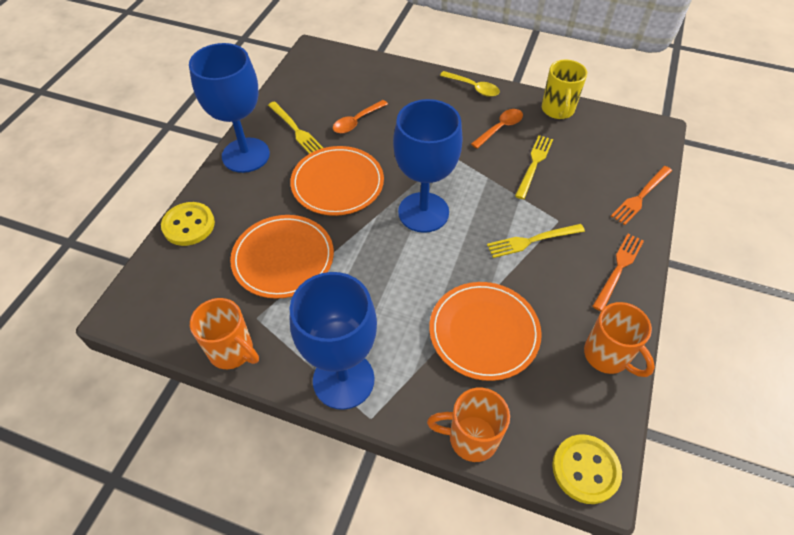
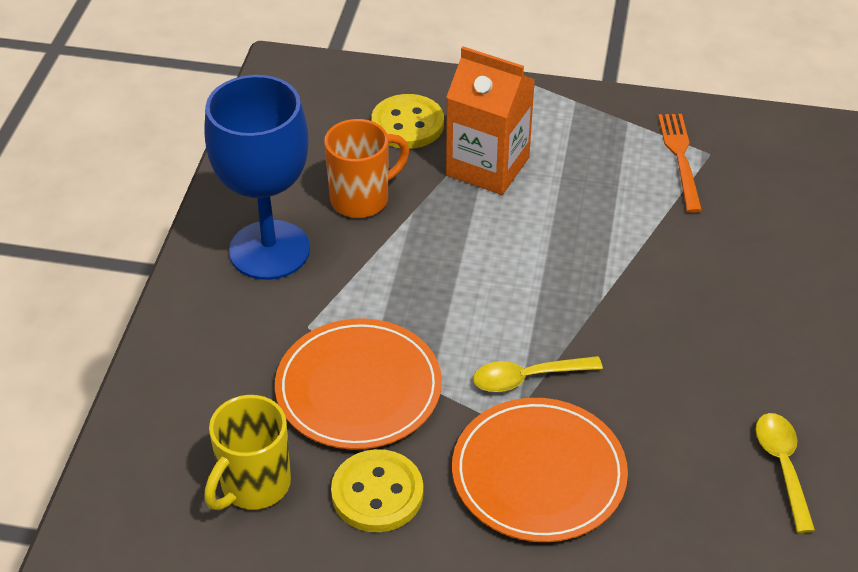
blue goblet: [189,43,270,173] [290,272,377,410] [393,99,463,233] = 3 -> [204,75,310,280] = 1
orange carton: none = 0 -> [446,46,535,195] = 1
orange fork: [592,234,644,311] [611,166,672,225] = 2 -> [658,114,702,213] = 1
orange mug: [190,298,259,369] [427,388,510,462] [584,302,655,377] = 3 -> [324,119,409,218] = 1
orange plate: [230,215,334,299] [290,146,384,216] [429,282,542,381] = 3 -> [275,318,442,450] [452,398,628,542] = 2
orange spoon: [333,100,388,134] [471,109,523,149] = 2 -> none = 0
yellow fork: [268,101,323,154] [487,224,585,258] [515,135,553,199] = 3 -> none = 0
yellow spoon: [440,71,500,97] = 1 -> [473,356,603,392] [756,413,815,533] = 2

